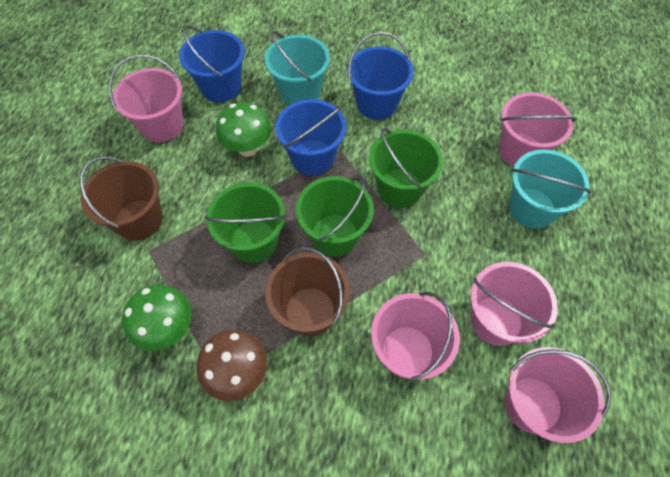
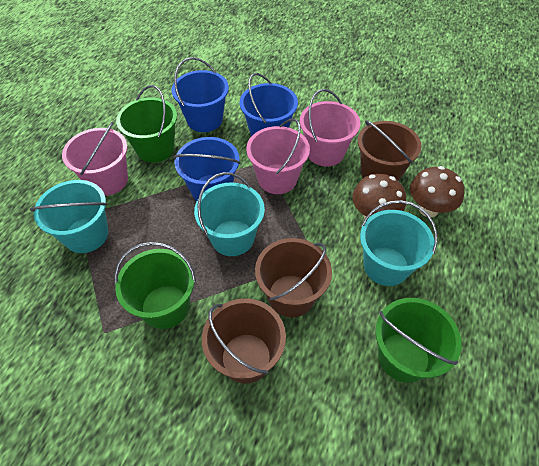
brown bucket: [80,156,163,241] [265,247,350,336] = 2 -> [202,298,286,384] [255,238,332,317] [358,120,422,181] = 3
brown mushroom: [197,330,267,401] = 1 -> [352,174,406,219] [410,166,465,217] = 2
green mushroom: [122,285,192,351] [216,103,271,157] = 2 -> none = 0
pink bucket: [109,55,184,142] [371,292,460,381] [470,262,558,346] [499,92,577,166] [505,347,611,443] = 5 -> [62,122,128,196] [246,118,310,194] [300,89,360,166] = 3
turquoise bucket: [265,31,330,105] [509,149,592,229] = 2 -> [30,180,108,253] [194,172,265,256] [360,200,437,286] = 3

